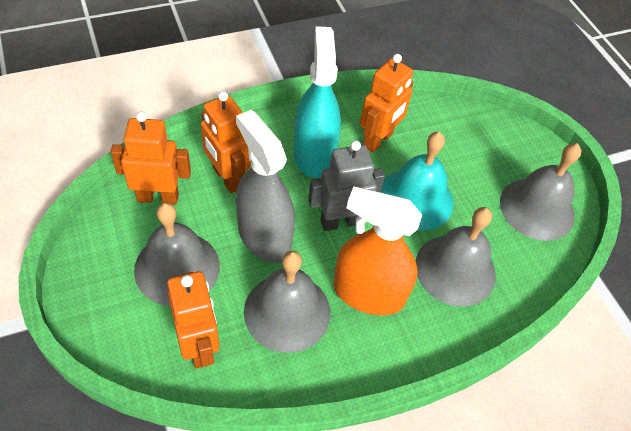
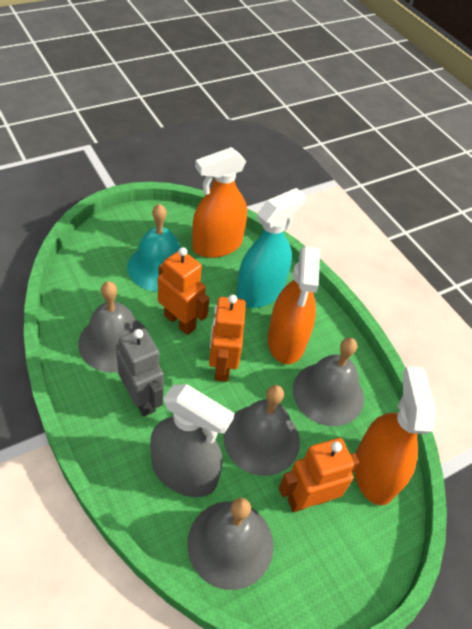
orange robot: [111,112,191,205] [167,271,219,369] [201,91,250,193] [360,54,413,153] = 4 -> [158,247,210,335] [209,295,246,382] [279,438,359,512] = 3
orange spray bottle: [333,186,422,315] = 1 -> [192,147,247,258] [268,246,320,364] [354,366,436,505] = 3

